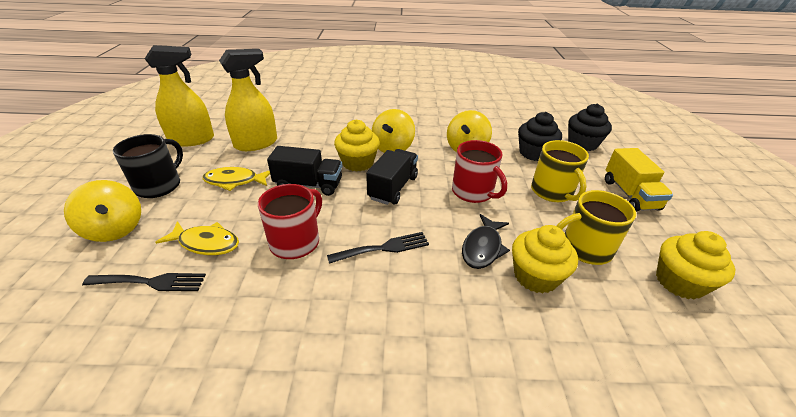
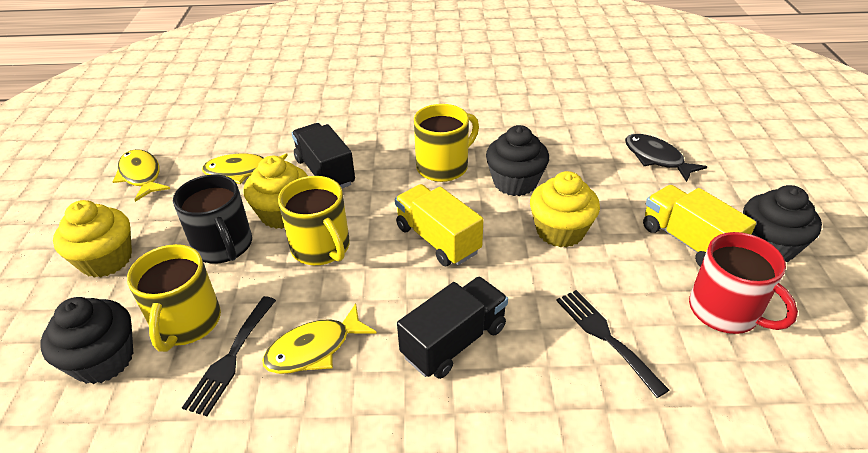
black cupcake: [518,112,562,161] [568,104,612,151] = 2 -> [40,297,133,384] [486,125,549,196] [743,185,822,262] = 3
red mug: [258,184,322,259] [452,140,507,203] = 2 -> [689,232,798,334] = 1
yellow fish: [155,221,239,255] [202,167,270,191] = 2 -> [113,149,170,202] [202,153,288,184] [262,303,377,374] = 3
yellow mug: [531,140,589,202] [557,190,636,265] = 2 -> [127,244,221,352] [278,176,350,265] [414,104,479,182] = 3
yellow spinning top: [64,180,141,242] [372,109,415,153] [447,110,492,152] = 3 -> none = 0
yellow spray bottle: [145,45,214,147] [219,49,277,151] = 2 -> none = 0
yellow truck: [605,148,673,212] = 1 -> [395,184,483,266] [643,185,756,267] = 2

